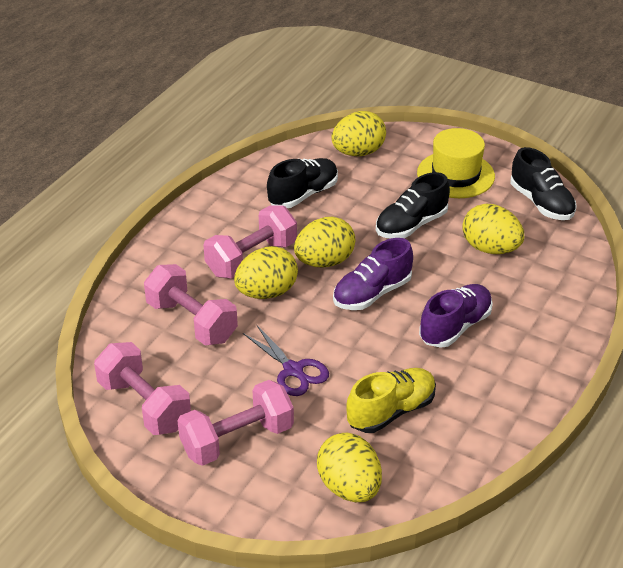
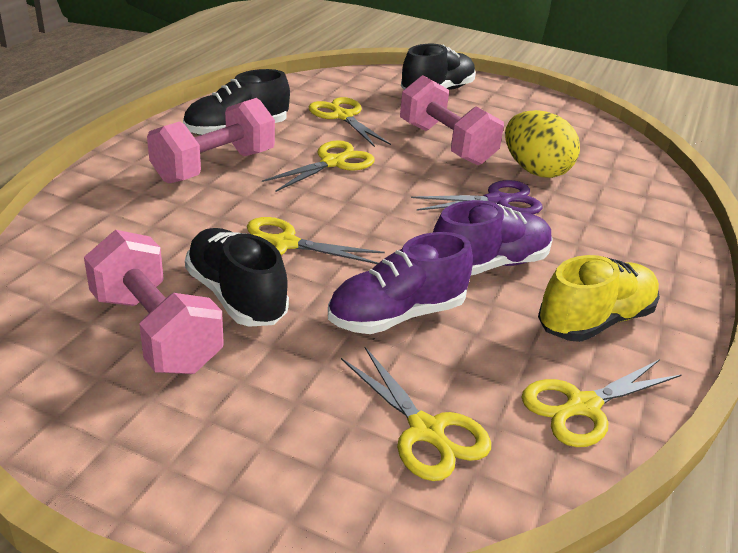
pink dumbbell: [94,342,191,435] [144,264,238,346] [177,380,294,466] [203,205,297,279] = 4 -> [84,230,224,374] [147,98,275,184] [400,75,504,165] = 3
yellow egg: [234,246,298,299] [294,217,355,268] [317,433,382,502] [332,111,386,156] [462,204,524,254] = 5 -> [505,110,580,178] = 1
yellow hat: [417,128,495,198] = 1 -> none = 0
yellow scissors: none = 0 -> [247,217,385,264] [262,140,375,192] [309,97,391,147] [341,347,491,481] [521,359,682,447] = 5

